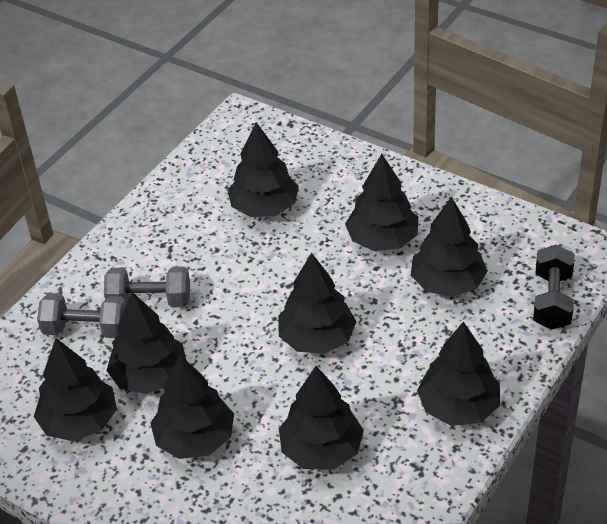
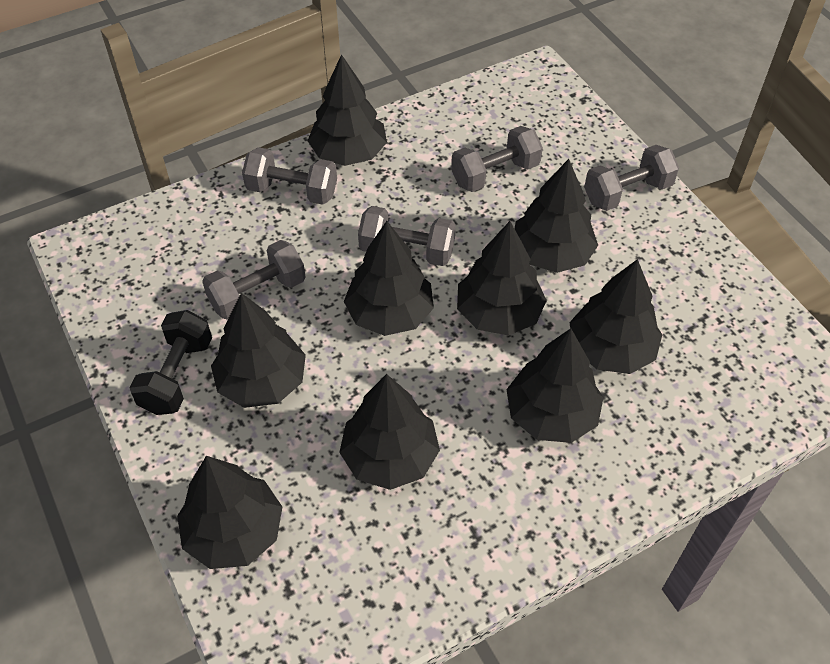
grey dumbbell: [37,293,126,338] [104,266,190,307] = 2 -> [202,240,306,320] [242,147,337,205] [358,206,456,266] [451,126,543,192] [584,145,679,211] = 5

